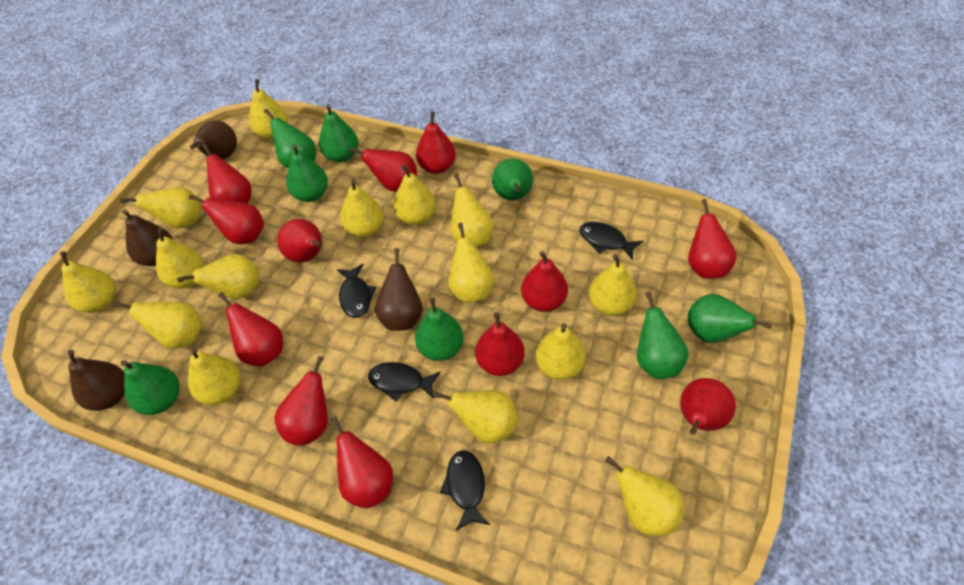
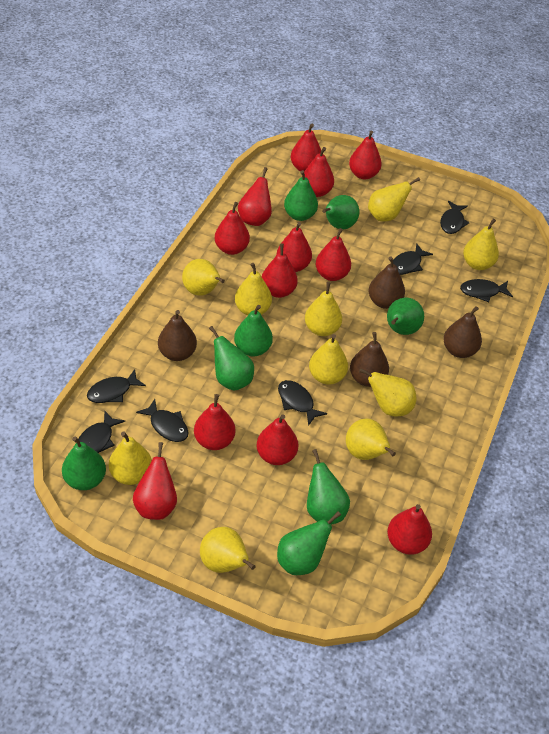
black fish: [337,264,376,318] [368,362,441,402] [440,450,490,531] [580,222,643,260] = 4 -> [78,410,125,453] [87,369,146,403] [136,399,189,442] [278,380,327,426] [393,244,433,275] [440,201,470,234] [460,279,513,302] = 7
yellow pear: [60,251,115,313] [113,301,202,348] [120,187,201,228] [156,227,204,288] [177,254,259,299] [188,347,240,405] [249,79,288,139] [340,179,383,237] [393,164,436,225] [433,390,518,443] [448,223,494,303] [451,174,494,247] [535,323,586,380] [589,254,637,316] [605,456,684,536] = 15 -> [109,432,152,485] [182,259,225,295] [200,527,256,573] [235,263,272,316] [305,282,342,336] [309,334,348,385] [346,418,396,460] [359,368,416,417] [368,177,420,221] [463,219,499,270] = 10

